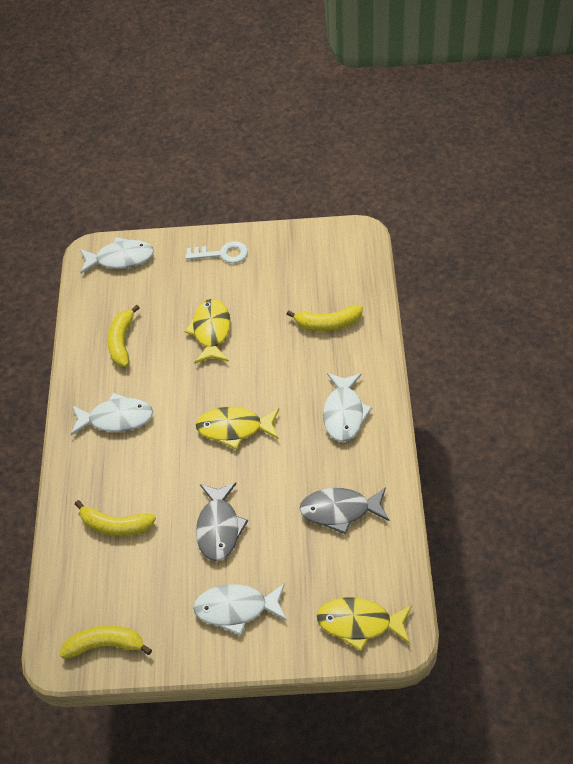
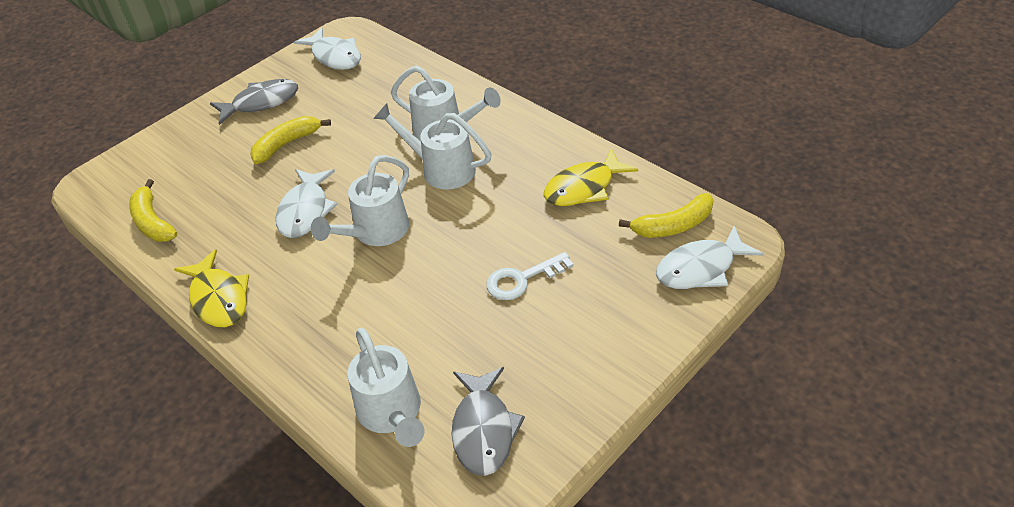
white fish: [71,393,153,435] [80,237,154,273] [193,583,287,636] [323,373,372,442] = 4 -> [276,169,337,238] [294,27,361,70] [656,226,764,289] = 3
white watering can: none = 0 -> [311,155,409,246] [348,328,425,447] [373,103,492,189] [391,66,501,141] = 4
yellow banana: [60,625,152,659] [75,500,156,536] [107,305,140,367] [287,305,363,331] = 4 -> [129,179,177,242] [250,116,331,164] [619,193,714,238] = 3
yellow fish: [184,299,231,363] [196,407,279,449] [317,597,412,651] = 3 -> [174,249,249,327] [544,149,638,206] = 2

